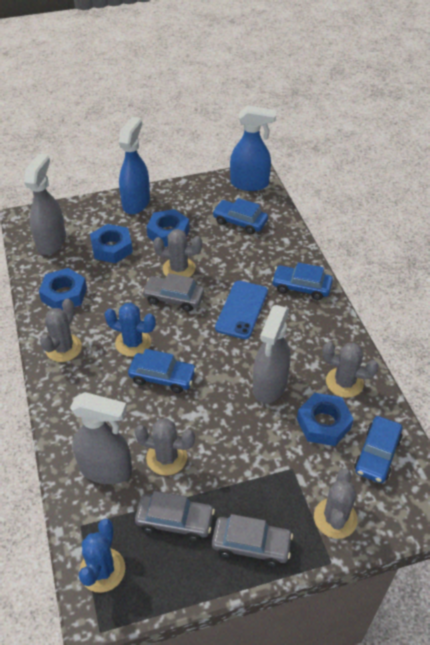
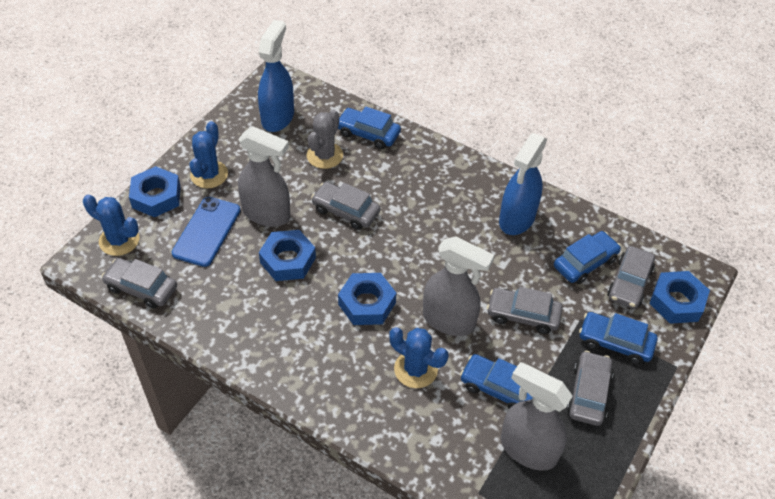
blue cactus: [79,519,125,593] [104,303,156,357] = 2 -> [83,194,139,256] [189,121,228,188] [389,327,449,388] = 3
grey cactus: [40,298,82,362] [134,418,195,476] [153,229,202,277] [314,469,358,539] [322,342,379,398] = 5 -> [307,109,343,169] = 1
grey car: [135,491,215,541] [142,273,204,312] [212,514,293,567] = 3 -> [102,258,177,309] [311,182,380,230] [487,287,563,334] [567,351,614,426] [607,246,655,309] = 5

